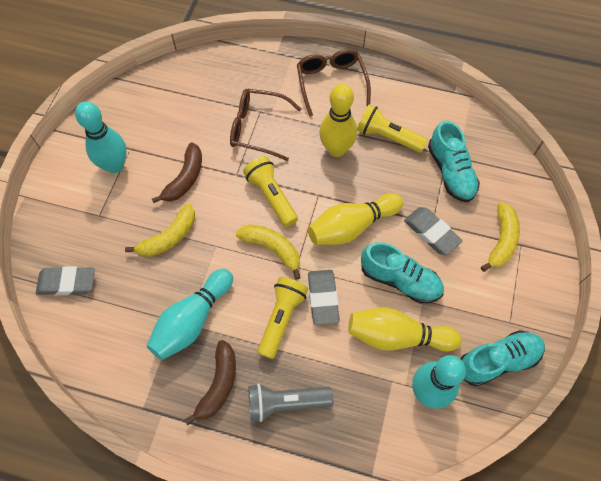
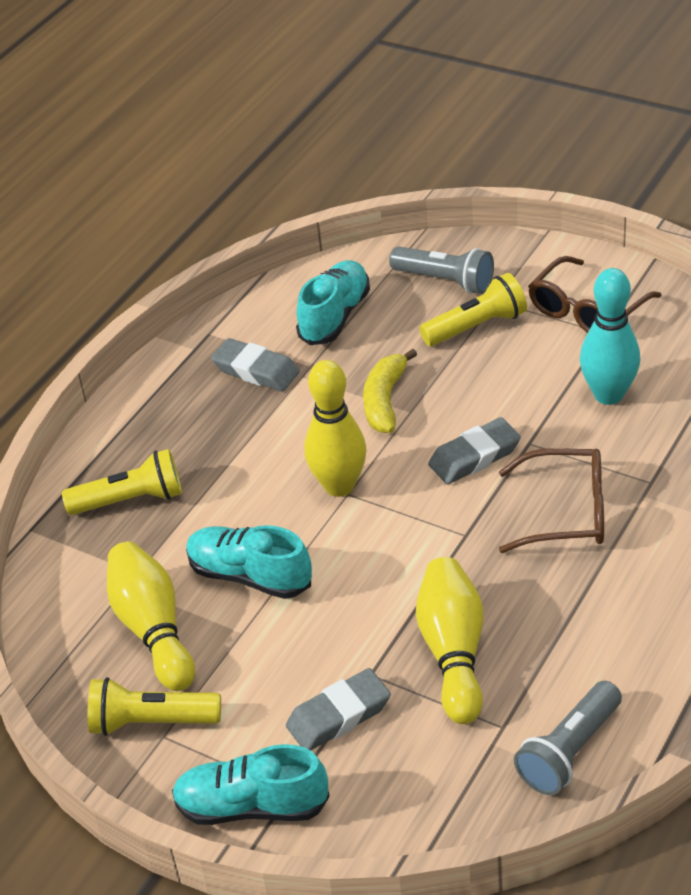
brown banana: [152,142,202,203] [185,340,236,425] = 2 -> none = 0
grey flashlight: [249,383,333,422] = 1 -> [389,246,494,294] [514,681,622,795] = 2
turquoise bowling pin: [75,101,127,173] [147,269,233,360] [412,355,466,409] = 3 -> [580,268,640,405] = 1
yellow banana: [125,203,195,257] [236,224,301,280] [481,202,520,272] = 3 -> [363,349,417,433] = 1

